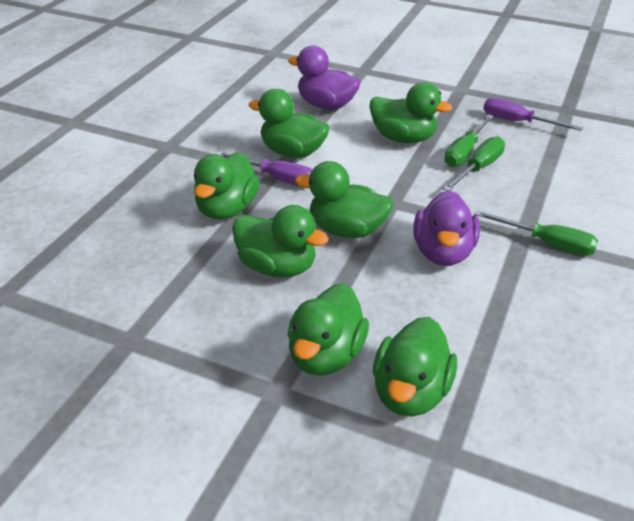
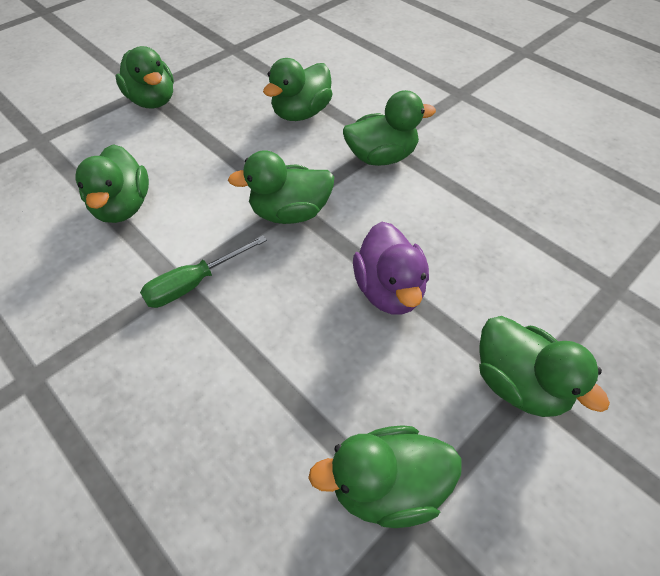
green screwdriver: [443,137,505,191] [444,114,493,167] [474,210,598,256] = 3 -> [140,235,267,308] = 1
purple duck: [288,46,361,110] [413,190,480,266] = 2 -> [353,222,429,315] = 1
purple screwdriver: [216,151,312,186] [483,98,583,131] = 2 -> none = 0

